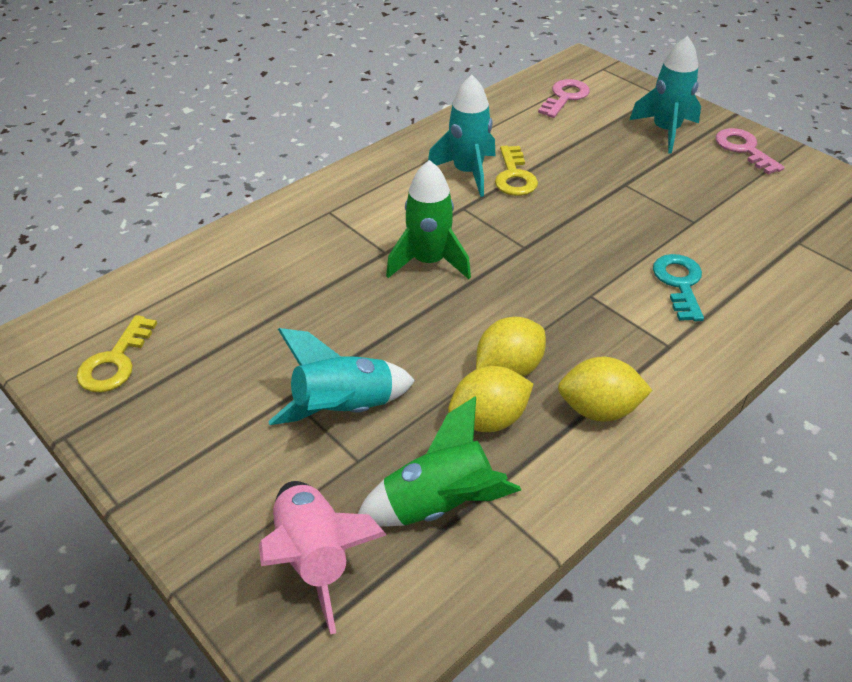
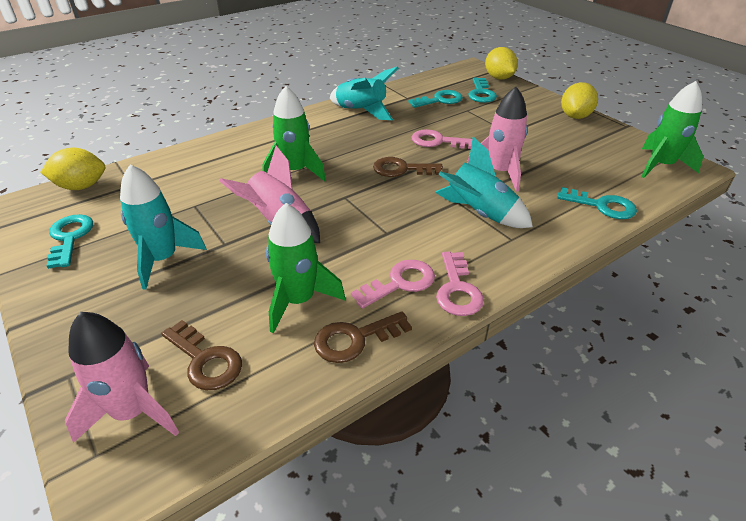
brown key: none = 0 -> [161,320,242,390] [314,311,412,363] [373,157,443,177] = 3
green rocket: [358,396,521,527] [386,160,471,279] = 2 -> [262,86,326,181] [266,203,345,333] [641,81,703,178] = 3
pink key: [538,79,590,118] [716,128,785,175] = 2 -> [351,260,435,309] [412,129,472,149] [436,252,484,316] = 3
pink rocket: [259,481,387,635] = 1 -> [65,312,179,443] [220,146,320,243] [467,87,528,191] = 3
turquoise key: [653,254,704,322] = 1 -> [47,214,93,269] [408,90,463,108] [468,78,497,103] [557,187,637,219] = 4
yellow key: [76,315,157,392] [495,146,538,196] = 2 -> none = 0

